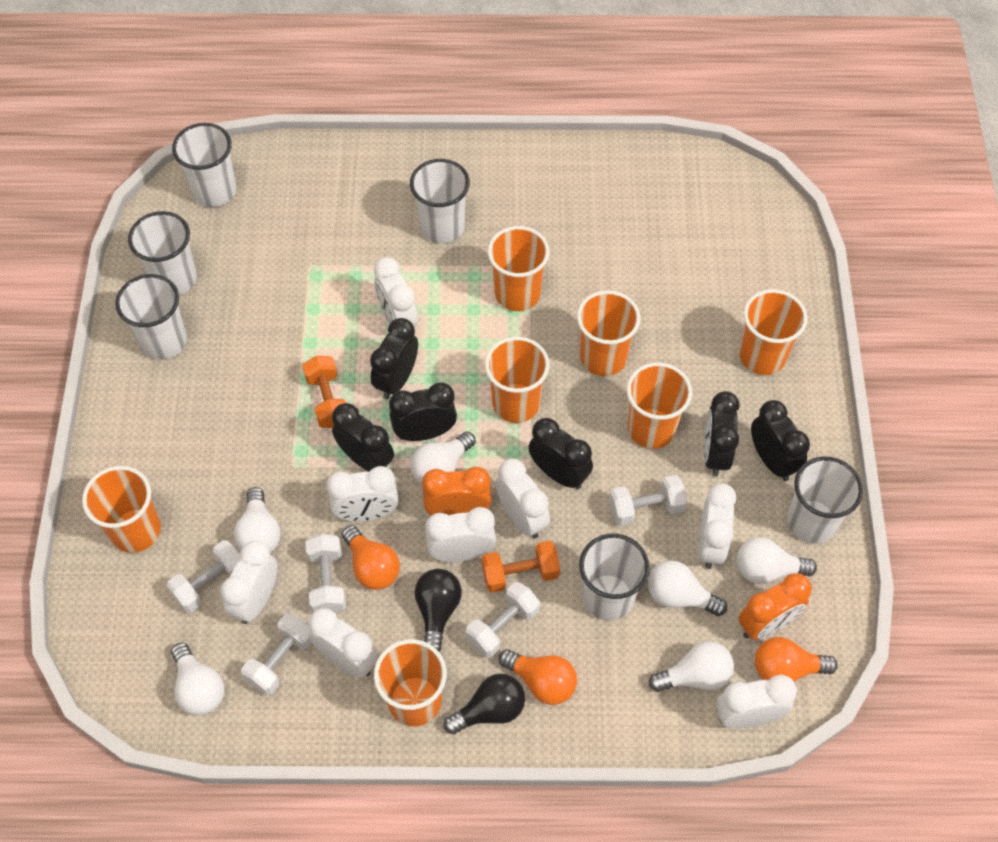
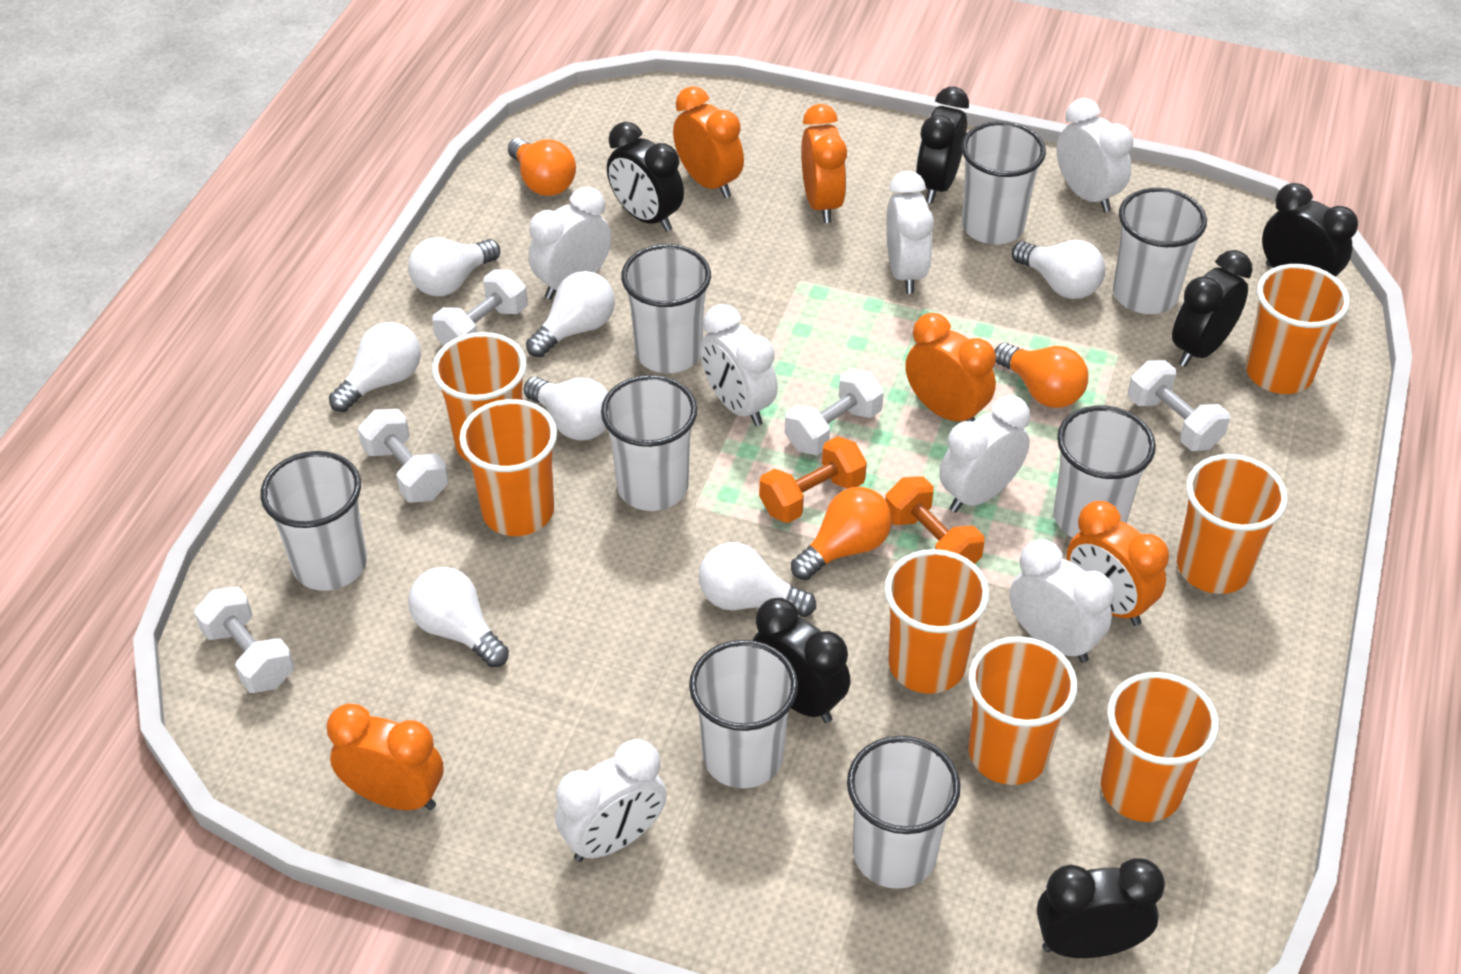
black light bulb: [414,569,462,652] [444,674,525,734] = 2 -> none = 0
orange clock: [422,467,491,516] [738,573,812,640] = 2 -> [327,703,443,810] [673,86,744,198] [801,104,847,223] [905,313,996,421] [1067,501,1169,626] = 5
white clock: [220,541,277,624] [308,608,378,678] [326,466,398,522] [374,257,418,327] [426,507,496,562] [496,459,550,539] [698,483,736,569] [716,674,797,729] = 8 -> [528,187,611,299] [555,739,667,862] [700,304,778,426] [886,171,934,294] [939,396,1030,512] [1009,540,1114,663] [1057,98,1133,212] = 7
white cup: [115,274,187,360] [128,211,197,295] [172,123,237,207] [410,159,470,243] [579,533,650,621] [787,456,863,543] = 6 -> [261,451,367,591] [601,375,697,511] [621,244,711,373] [689,640,798,789] [847,736,960,889] [961,121,1046,244] [1053,406,1156,538] [1113,188,1207,314] = 8
white light bulb: [171,642,224,715] [234,487,280,553] [411,431,476,484] [648,560,727,616] [649,641,734,692] [737,537,817,584] = 6 -> [329,322,421,412] [408,237,500,296] [408,567,509,667] [524,377,609,440] [526,271,615,357] [699,542,816,617] [1012,240,1105,299] = 7

